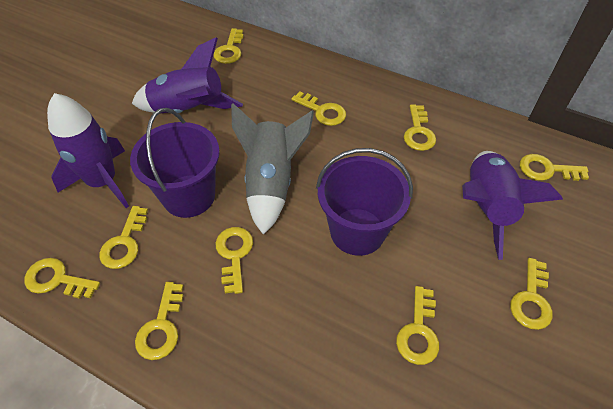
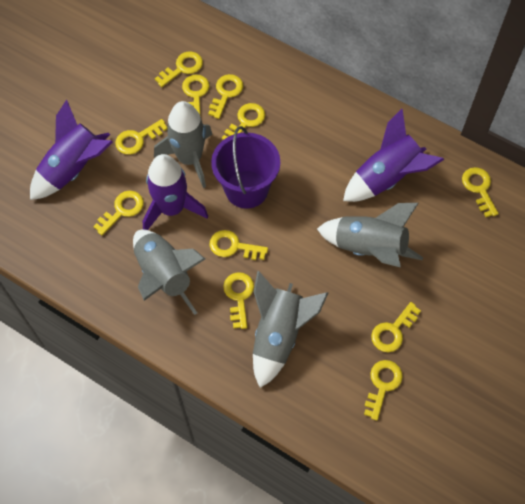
grey rocket: [231,103,314,235] = 1 -> [133,229,205,315] [154,101,213,188] [253,271,328,388] [317,203,423,267] = 4
purple bucket: [130,108,220,218] [316,148,413,256] = 2 -> [211,126,280,209] = 1
yellow key: [25,258,100,299] [99,206,148,269] [135,282,183,360] [213,28,244,64] [216,227,253,294] [291,92,346,126] [396,286,439,365] [404,105,436,151] [510,258,553,330] [520,154,589,181] = 10 -> [93,191,144,235] [115,119,168,155] [155,51,203,87] [182,75,210,117] [208,74,243,119] [210,230,268,260] [222,103,265,140] [223,272,254,329] [364,360,403,421] [371,302,421,352] [462,167,499,217] = 11

